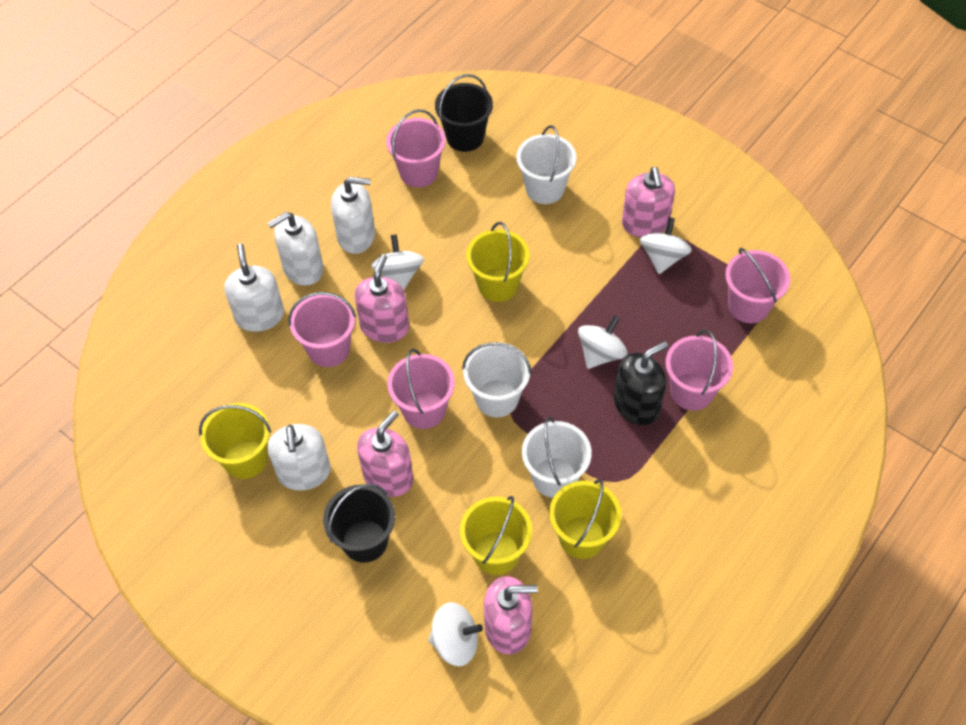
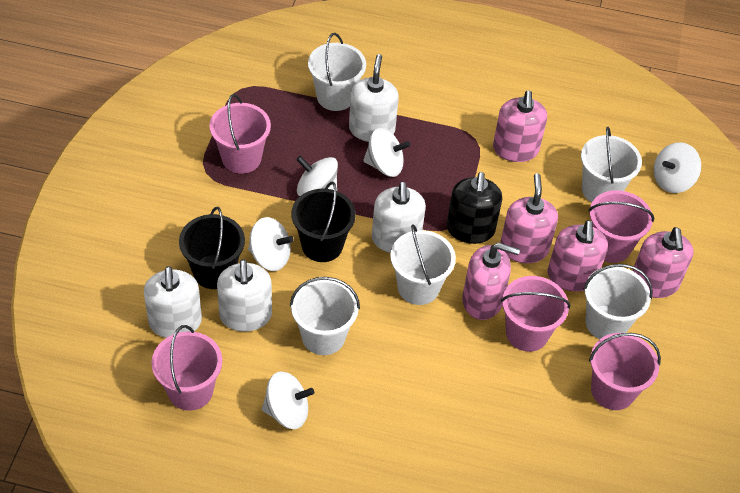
pink soap dispenser: [354,254,409,343] [357,411,413,497] [484,576,538,655] [622,167,675,237] = 4 -> [462,243,520,320] [493,91,547,162] [500,173,558,263] [547,220,608,291] [632,227,693,298] = 5
white bucket: [462,342,531,417] [516,125,576,204] [522,416,592,498] = 3 -> [290,277,360,355] [308,33,366,111] [390,224,456,305] [581,127,642,202] [583,264,653,339] = 5
white spinning top: [371,234,424,290] [428,602,483,666] [578,315,627,369] [640,217,692,274] = 4 -> [248,217,294,271] [262,371,314,429] [296,156,338,196] [363,128,410,177] [654,142,701,193] = 5
yellow bucket: [199,403,271,479] [460,496,532,575] [466,222,530,302] [549,479,621,559] = 4 -> none = 0

